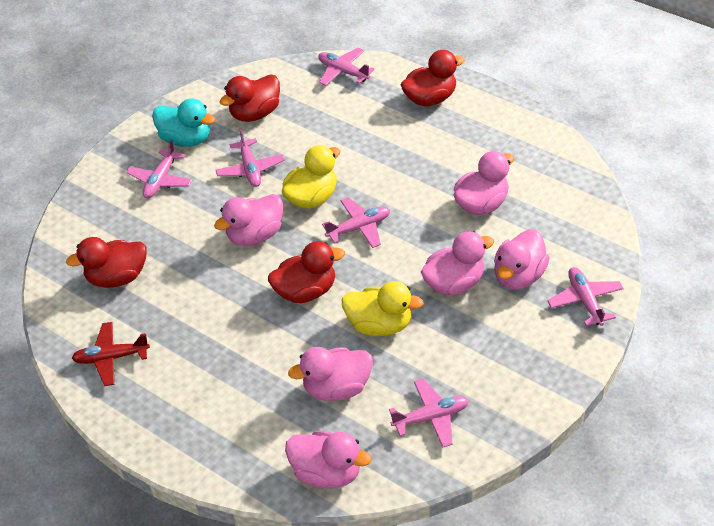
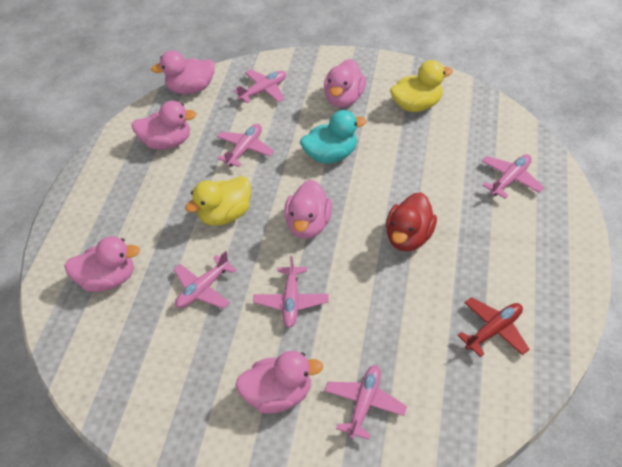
red duck: [66,237,146,288] [220,74,280,122] [268,241,345,303] [401,50,465,106] = 4 -> [386,192,437,251] = 1

